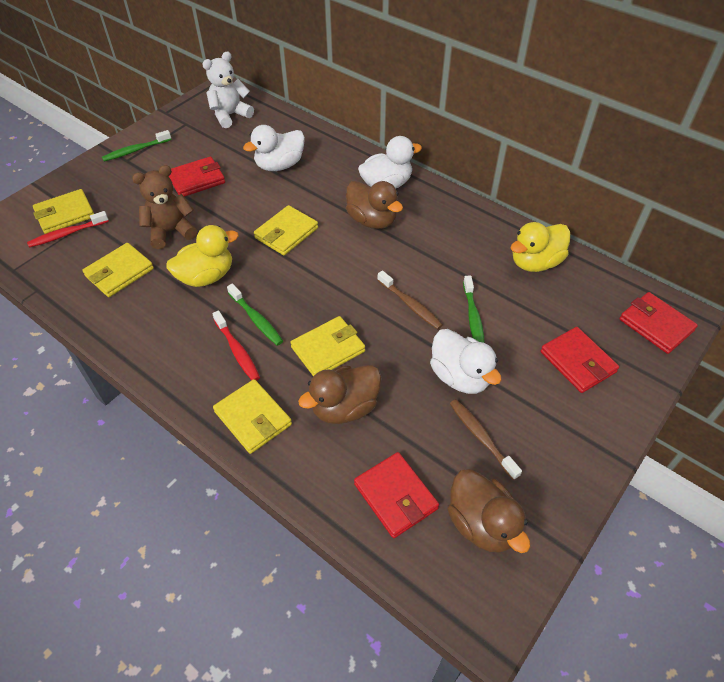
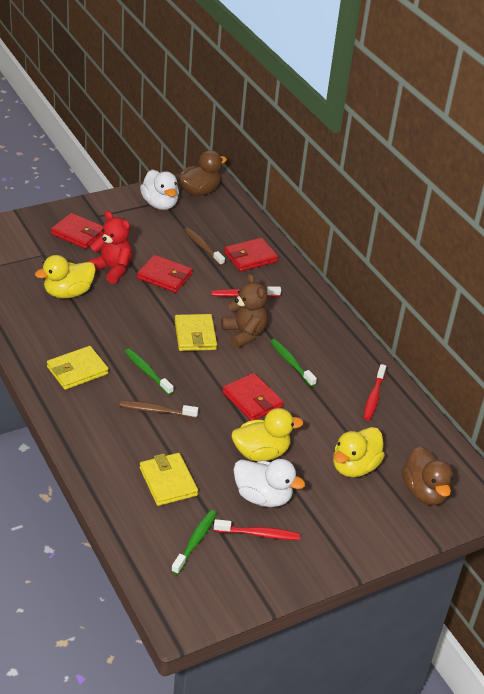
brown duck: [298,365,381,424] [346,181,403,229] [447,469,530,553] = 3 -> [178,150,227,196] [402,446,453,505] = 2
red teddy bear: none = 0 -> [87,211,132,284] = 1
red toothbrush: [27,211,109,248] [212,310,260,381] = 2 -> [211,286,281,297] [214,519,300,540] [364,364,386,420] = 3
white duck: [243,125,305,171] [358,136,422,188] [430,329,502,394] = 3 -> [140,170,179,210] [234,459,305,507] = 2
white teddy bear: [202,52,254,128] = 1 -> none = 0
yellow duck: [166,225,239,287] [511,222,570,272] = 2 -> [35,255,96,298] [232,408,303,461] [333,427,385,477] = 3
yellow wallet: [33,189,94,234] [82,243,154,297] [213,379,292,454] [254,205,318,255] [290,316,365,376] = 5 -> [47,346,109,390] [140,453,198,506] [175,314,217,351] = 3

